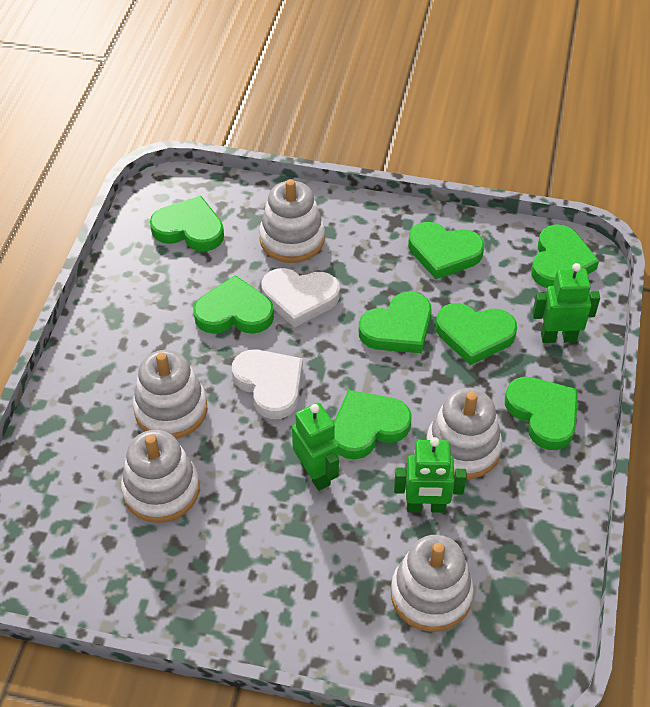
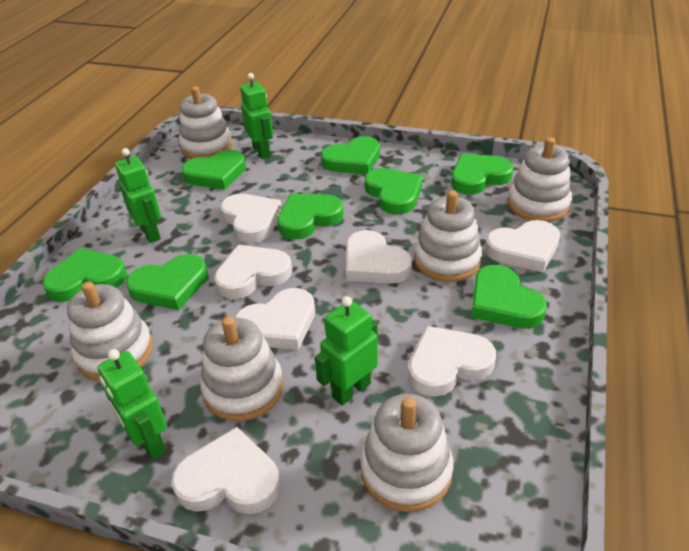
green robot: [292,403,339,491] [394,437,467,513] [532,263,600,343] = 3 -> [97,349,167,460] [115,148,161,243] [240,73,274,159] [315,296,378,406] = 4
white heart: [232,350,303,419] [261,268,340,327] = 2 -> [171,427,281,514] [214,245,292,299] [220,194,282,243] [235,288,315,350] [346,230,412,284] [408,326,496,397] [485,220,560,272] = 7
white stacking toy: [121,430,200,523] [133,350,207,439] [259,179,325,263] [391,535,474,632] [427,388,502,479] = 5 -> [67,282,153,381] [179,86,233,159] [200,316,284,421] [360,394,454,512] [414,190,482,282] [508,137,572,222] = 6

